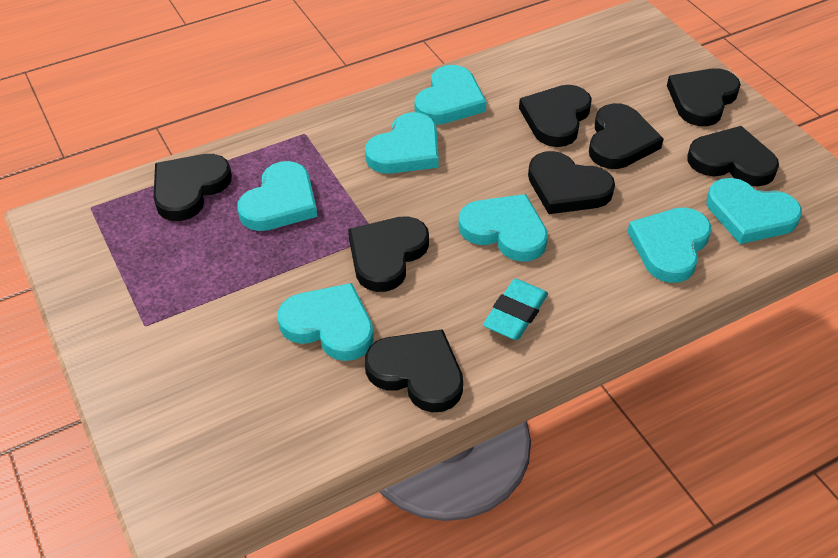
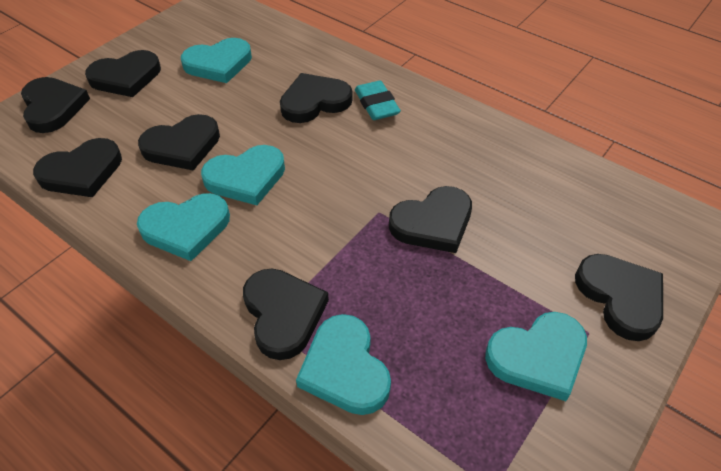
turquoise heart: [237,161,317,231] [278,283,374,361] [365,112,439,174] [415,65,487,125] [458,194,548,262] [627,207,711,283] [706,178,802,244] = 7 -> [137,193,230,261] [181,38,252,83] [201,145,285,205] [296,314,391,415] [485,312,587,401] = 5

